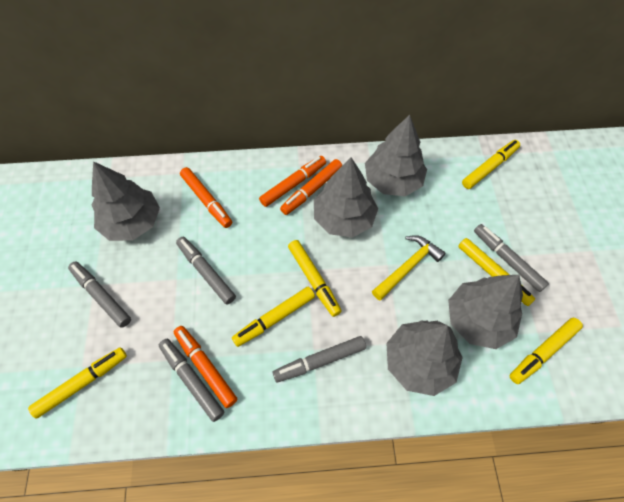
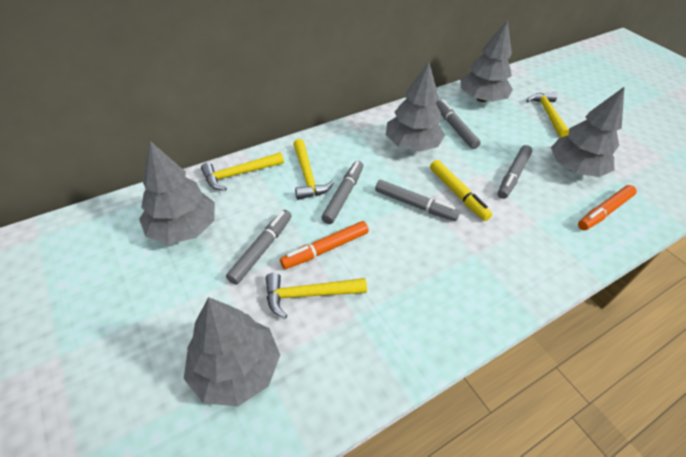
orange marker: [174,326,237,408] [180,167,232,228] [259,156,326,207] [280,159,342,215] = 4 -> [280,221,369,269] [578,185,637,230] = 2
yellow hammer: [372,235,445,300] = 1 -> [201,152,284,191] [266,273,367,319] [293,139,334,200] [526,92,569,138] = 4
yellow marker: [28,347,127,418] [232,287,315,347] [288,240,342,317] [458,238,535,306] [462,140,520,189] [510,318,583,384] = 6 -> [430,160,492,221] = 1

